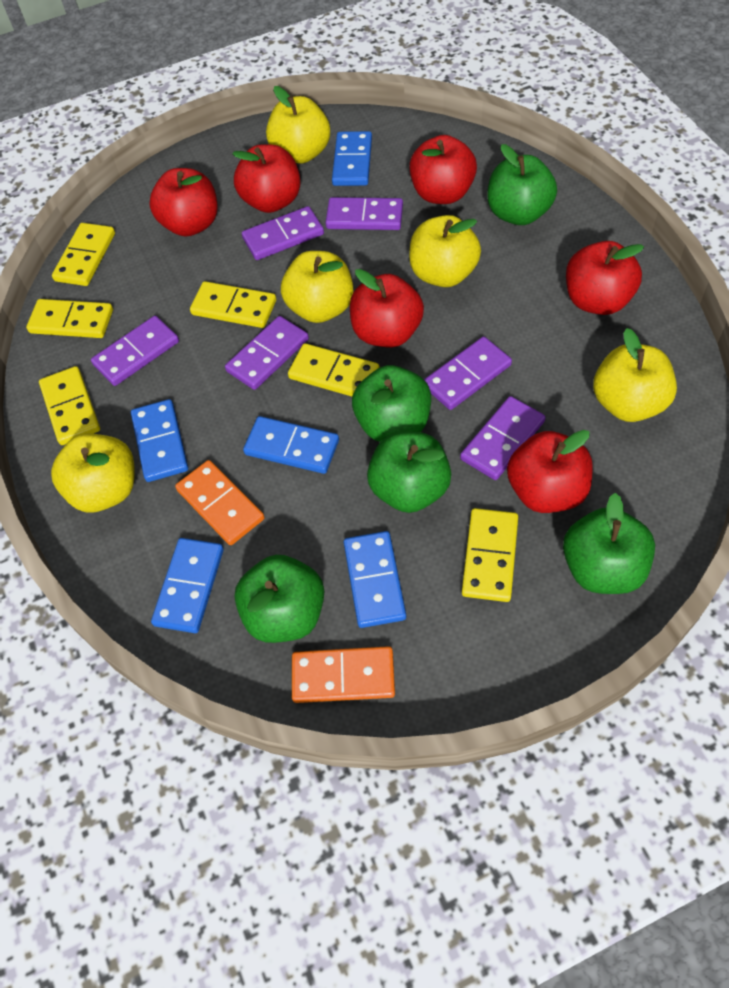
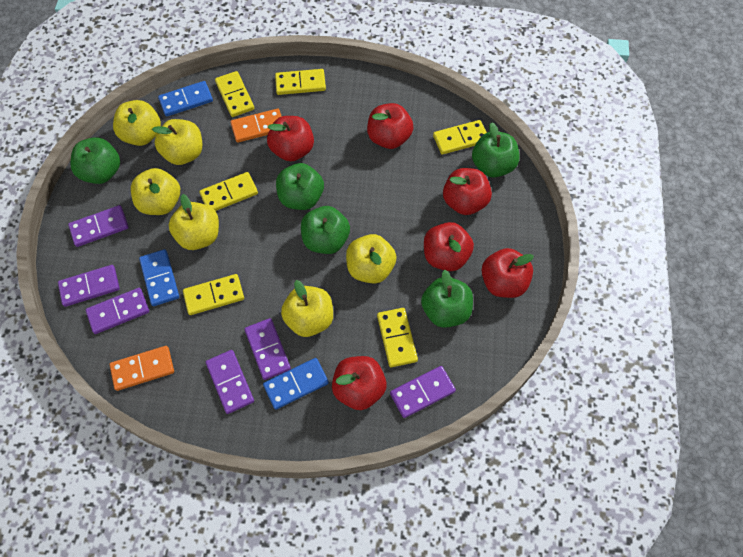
blue domino: [131,399,188,482] [151,538,224,633] [243,416,339,474] [332,131,372,186] [344,531,406,628] = 5 -> [139,249,179,306] [158,81,213,117] [263,358,329,410] = 3
yellow apple: [51,434,135,513] [266,86,330,164] [281,251,353,323] [409,215,481,287] [593,328,677,422] = 5 -> [113,100,161,146] [131,168,180,215] [152,119,202,165] [169,194,219,250] [281,280,333,337] [346,234,397,284] = 6

